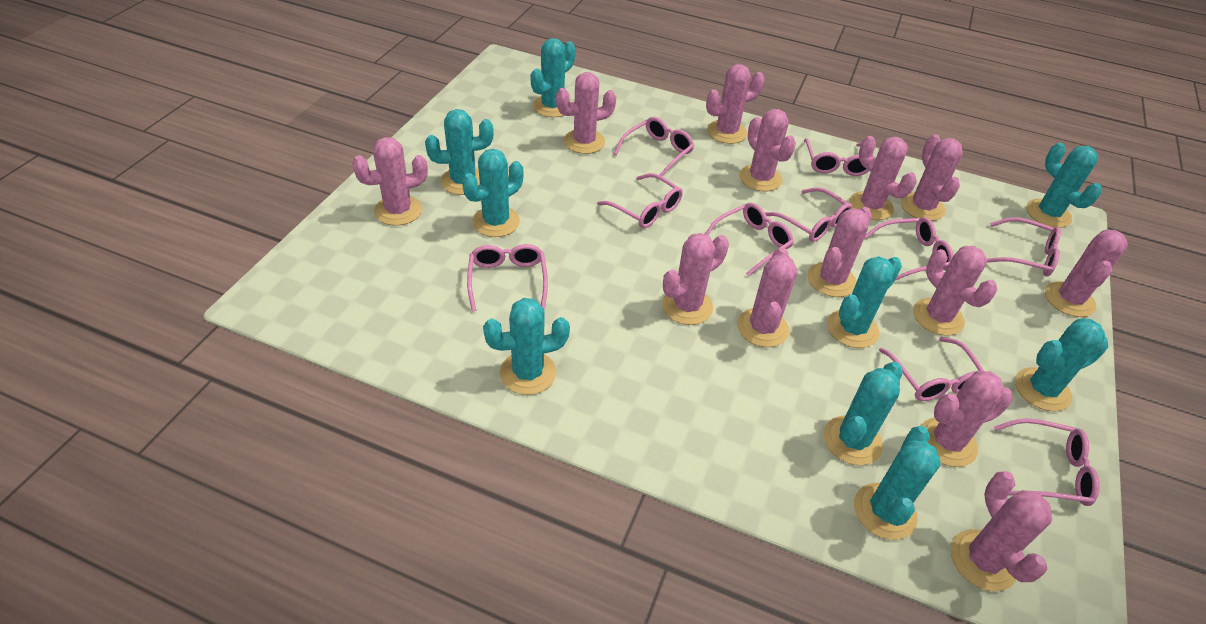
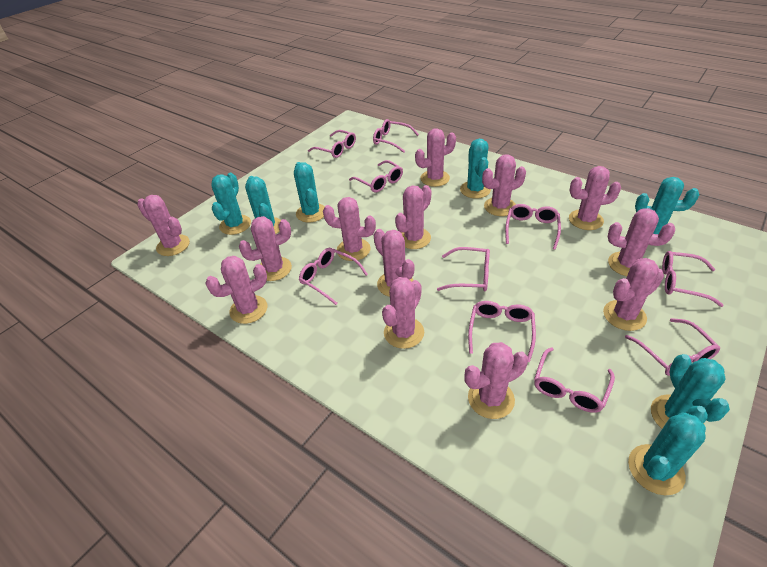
turquoise cactus: [425,109,494,195] [462,149,523,237] [483,298,570,395] [530,38,576,118] [824,362,903,465] [827,256,902,348] [854,426,941,540] [1015,318,1108,412] [1026,143,1102,228] = 9 -> [211,173,251,235] [245,176,281,234] [294,162,325,223] [460,139,491,199] [628,406,708,495] [635,177,699,234] [651,354,730,429] = 7

